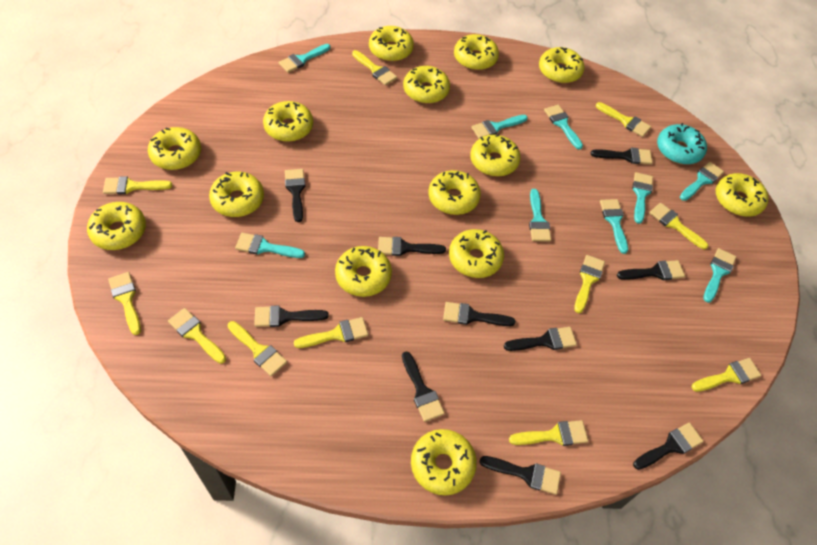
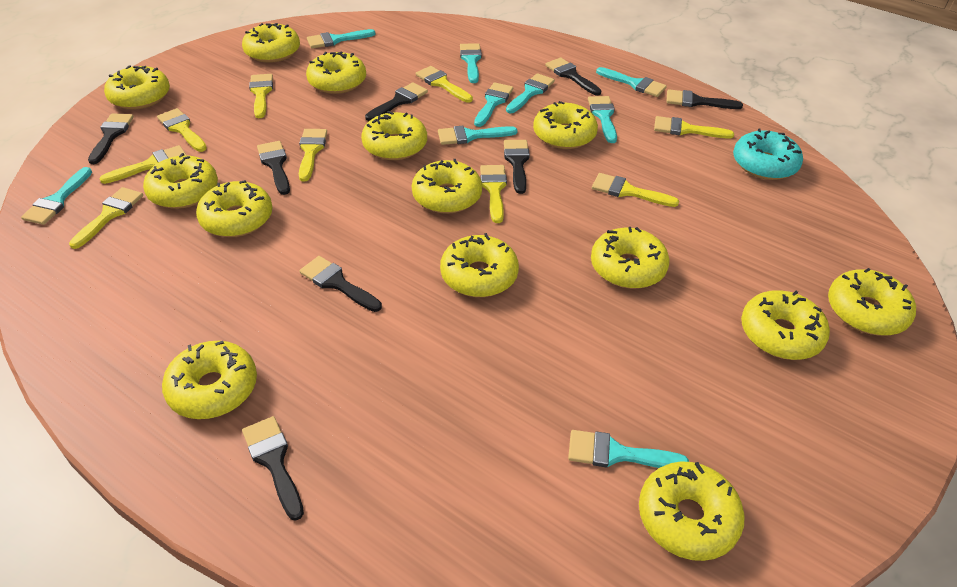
black brush: [254,305,328,327] [285,169,305,222] [378,237,446,256] [402,351,445,422] [443,302,515,326] [480,456,561,495] [504,327,577,351] [591,148,653,164] [617,260,685,280] [633,423,704,470] = 10 -> [88,113,134,164] [242,416,304,521] [257,141,290,195] [299,256,382,312] [365,82,428,121] [504,140,530,194] [545,58,601,95] [667,89,743,109] = 8
yellow brush: [103,176,172,194] [108,272,141,335] [168,308,226,364] [228,321,287,376] [294,317,368,348] [352,50,397,85] [509,420,588,446] [574,255,605,313] [596,102,651,137] [649,203,708,249] [692,358,761,392] = 11 -> [69,187,143,249] [99,145,187,184] [157,108,207,152] [249,74,273,118] [299,129,327,182] [415,66,473,103] [480,165,507,223] [592,173,679,207] [654,116,734,139] = 9

